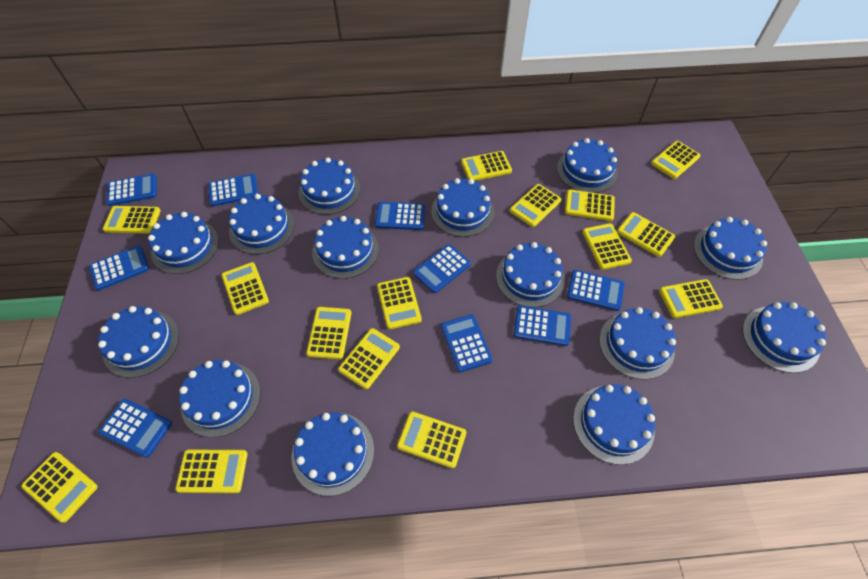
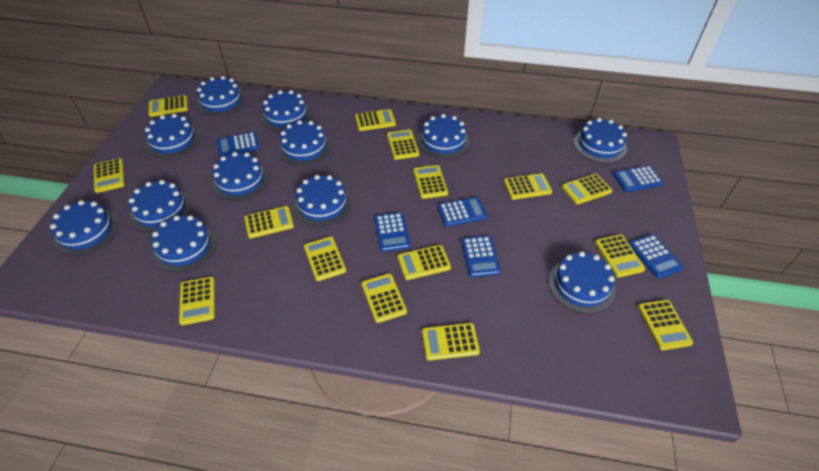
blue cake: [98,306,179,378] [148,212,219,274] [179,360,261,437] [229,194,295,254] [292,412,374,496] [298,158,360,215] [312,216,379,279] [431,178,494,237] [496,242,565,307] [557,138,618,193] [573,384,655,465] [599,307,676,380] [694,217,767,280] [743,302,826,373] = 14 -> [50,200,118,256] [129,180,191,233] [145,114,200,158] [151,215,216,272] [196,76,246,116] [212,152,269,201] [261,90,311,132] [278,120,331,166] [293,175,351,226] [418,114,470,159] [548,251,615,313] [574,118,627,163] = 12
blue calculator: [89,245,149,290] [98,399,172,458] [106,174,157,206] [208,174,258,206] [375,202,425,230] [413,244,471,293] [441,314,493,372] [514,305,571,346] [567,270,624,311] = 9 -> [217,132,260,157] [374,212,410,252] [437,197,487,227] [461,236,501,277] [613,165,663,192] [629,234,683,279] = 6

